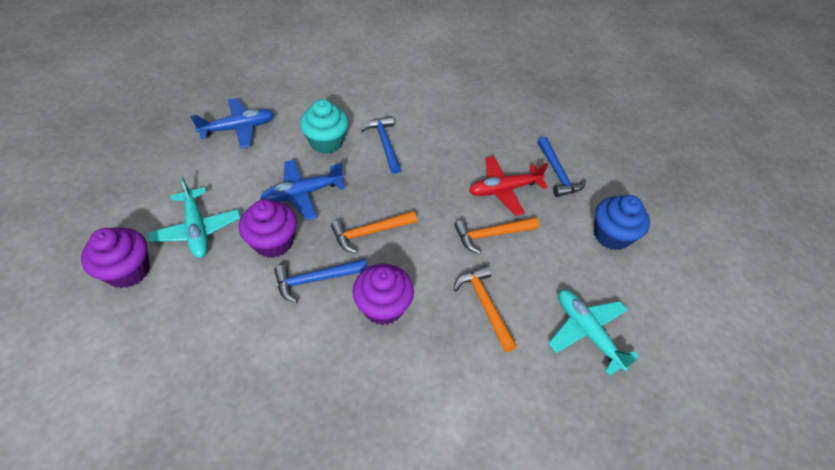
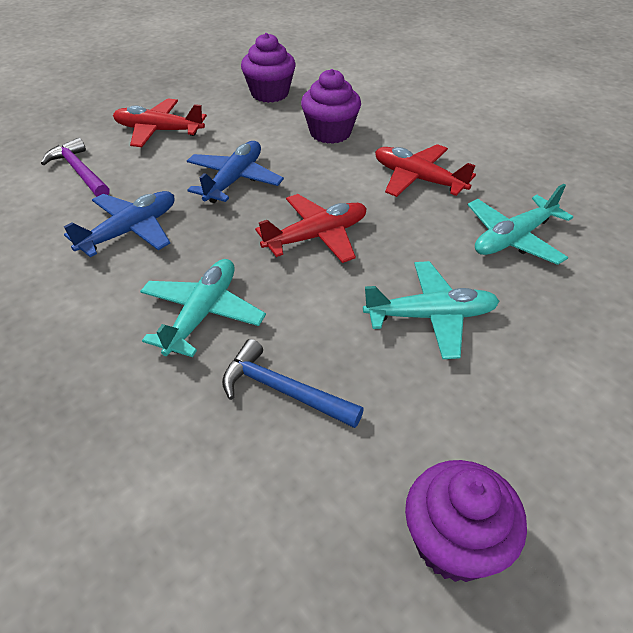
blue cupcake: [594,195,650,250] = 1 -> none = 0
blue hammer: [274,259,368,303] [361,116,401,174] [538,137,586,197] = 3 -> [222,339,364,428] = 1
orange hammer: [331,211,417,254] [454,217,539,254] [454,265,517,352] = 3 -> none = 0
purple hammer: none = 0 -> [41,138,110,197] = 1
red plane: [469,156,549,216] = 1 -> [113,98,207,147] [255,194,367,263] [375,144,476,197] = 3
turquoise cupcake: [300,99,349,154] = 1 -> none = 0
turquoise plane: [148,177,240,258] [548,290,639,376] = 2 -> [140,259,266,357] [363,261,499,359] [468,184,573,265] = 3

